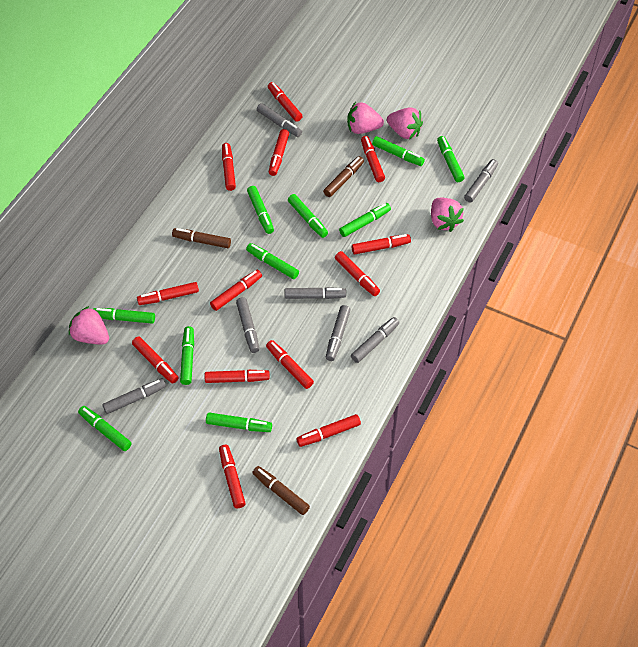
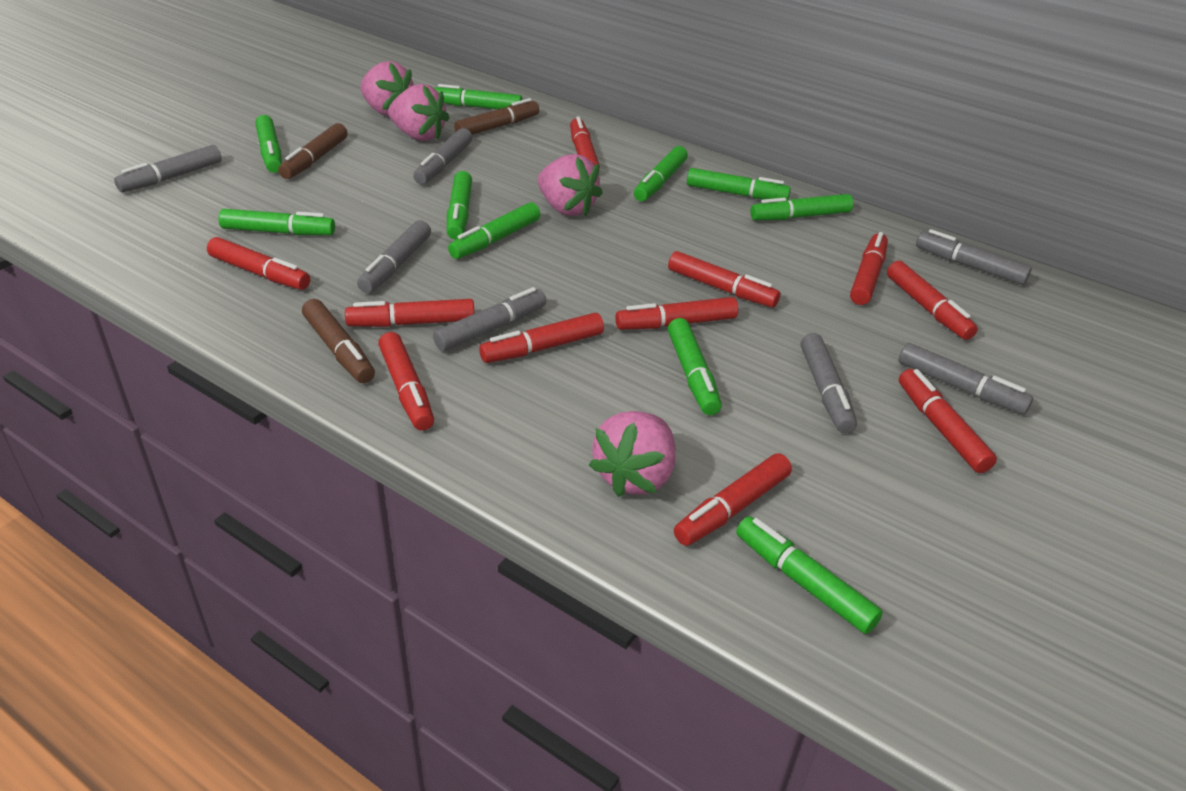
red marker: [132,336,179,383] [137,282,199,305] [205,370,270,383] [210,270,262,311] [219,445,246,508] [222,143,236,191] [266,340,314,389] [268,82,303,122] [269,129,289,176] [296,414,361,447] [335,251,380,296] [352,234,411,255] [361,136,385,182] = 13 -> [207,237,310,290] [345,299,475,327] [378,332,434,431] [479,313,604,363] [570,116,600,169] [615,297,738,330] [668,251,780,307] [674,453,792,546] [850,232,888,305] [887,261,978,340] [899,369,997,473] = 11

